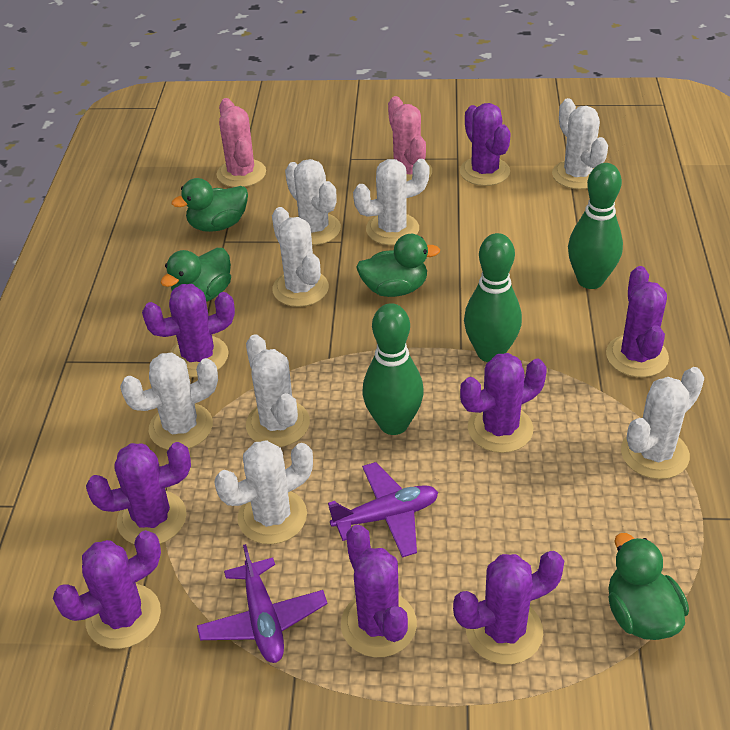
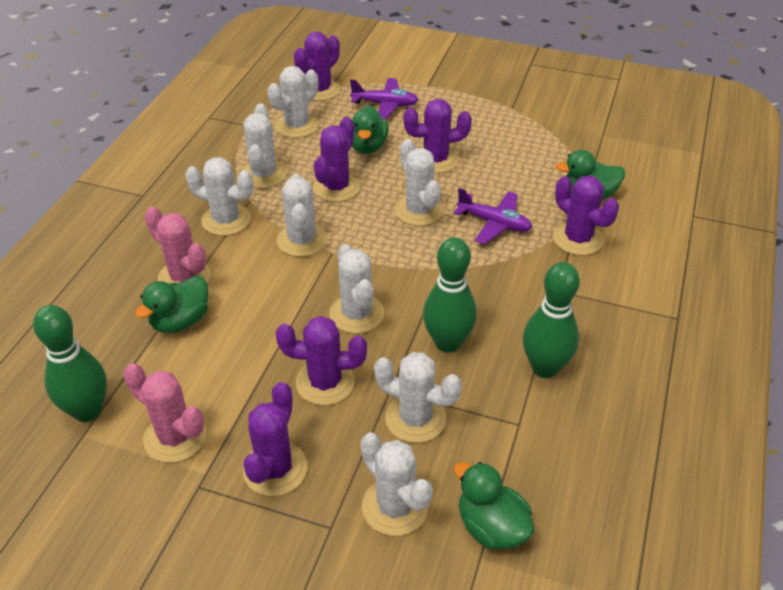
purple cactus: [53,530,161,649] [86,442,191,544] [142,284,235,377] [341,525,417,657] [453,551,564,664] [460,103,511,186] [460,353,547,453] [606,266,669,377] = 8 -> [243,382,307,496] [276,316,367,405] [294,32,340,101] [313,117,360,202] [404,99,472,173] [553,175,619,255] = 6

